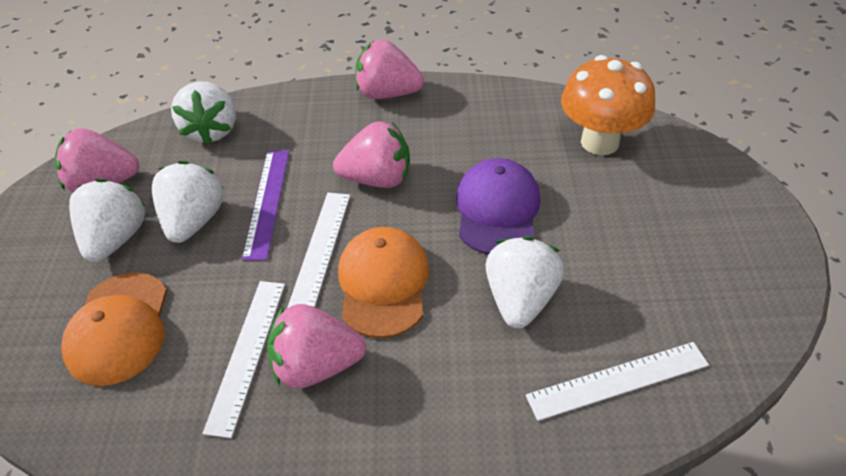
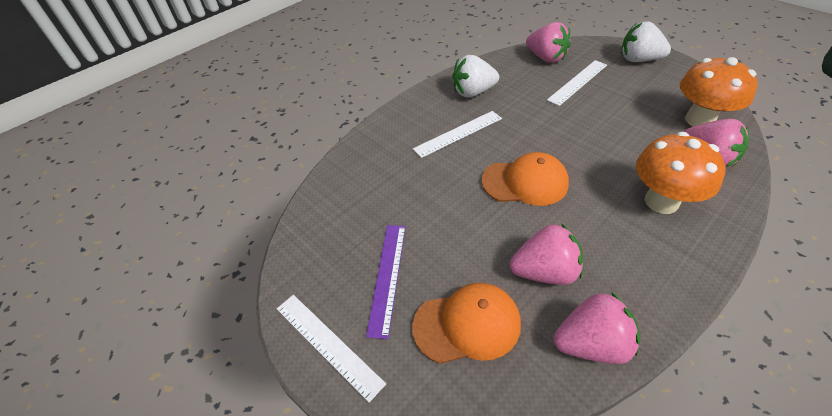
orange mushroom: [561,55,655,155] = 1 -> [636,132,725,214] [680,57,758,127] = 2
purple cap: [456,158,541,254] = 1 -> none = 0
white strawberry: [69,179,146,262] [152,161,224,243] [171,81,236,145] [486,236,564,328] = 4 -> [452,55,499,98] [621,21,671,62] = 2

